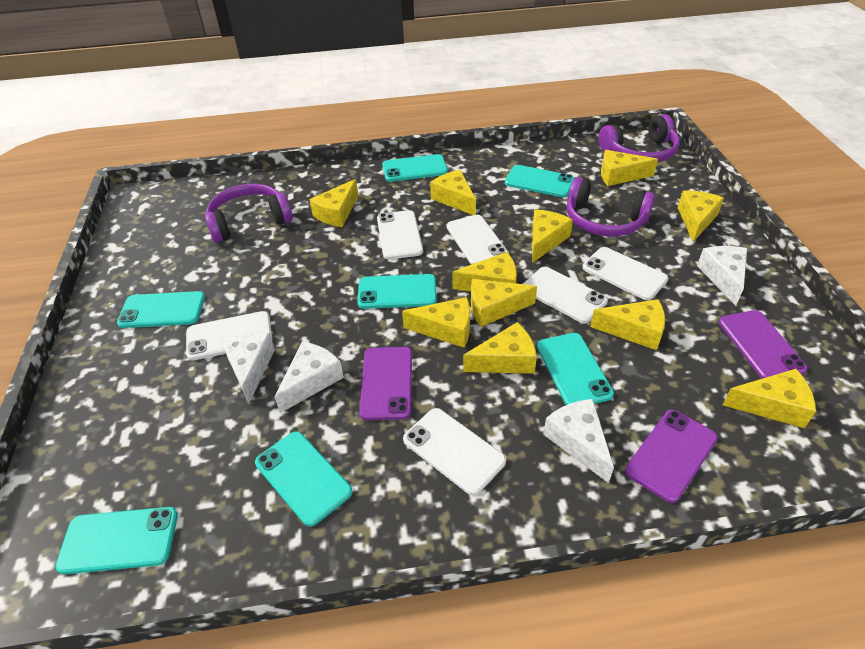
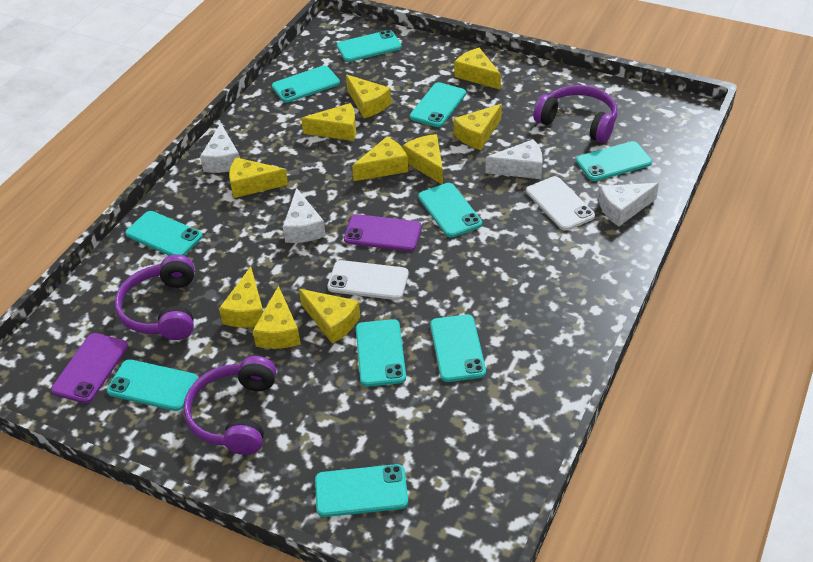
purple phone: [359,347,412,420] [625,410,718,503] [719,310,808,379] = 3 -> [51,333,128,403] [344,214,422,251] = 2
turquoise phone: [55,507,178,574] [117,291,205,328] [255,431,352,527] [357,274,437,309] [382,154,448,182] [505,165,575,197] [537,333,614,405] = 7 -> [107,359,198,411] [125,211,203,256] [272,66,340,103] [315,464,408,517] [337,30,402,62] [356,319,406,387] [410,82,466,127] [418,183,482,238] [430,315,486,382] [576,141,652,181] = 10
white phone: [186,311,272,360] [377,210,423,259] [403,408,506,495] [447,215,508,265] [523,267,608,323] [583,247,668,300] = 6 -> [327,260,409,300] [526,176,595,231] = 2
yellow cheese: [309,179,358,227] [402,297,470,348] [430,170,476,215] [452,252,517,292] [463,322,537,374] [471,279,537,327] [532,209,573,263] [590,299,665,350] [601,150,658,186] [678,190,724,242] [723,369,816,428] = 11 -> [219,266,263,328] [229,157,288,198] [253,286,301,349] [299,289,360,344] [301,103,356,141] [346,74,391,118] [352,137,408,181] [402,134,443,184] [454,48,501,89] [454,104,502,150] = 10

